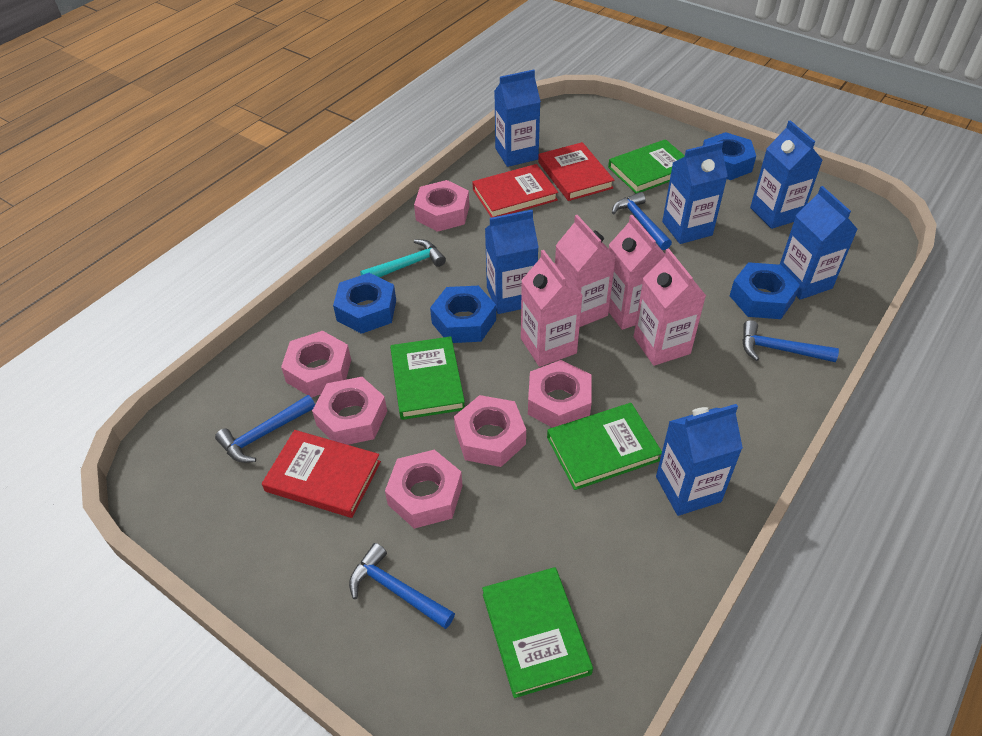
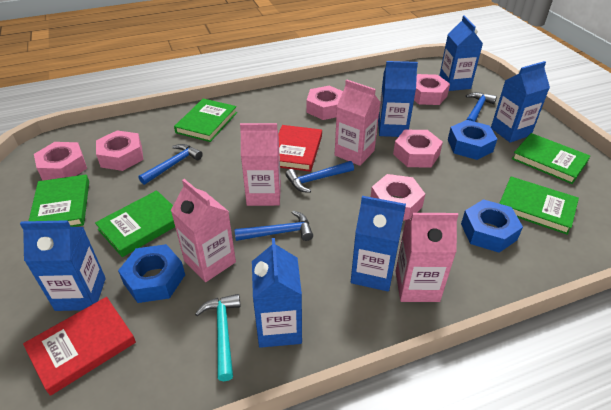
blue nut: [333,273,396,334] [430,286,496,343] [703,132,756,180] [730,262,800,319] = 4 -> [118,244,185,303] [448,120,497,160] [461,199,523,253] = 3
green book: [390,336,465,420] [482,567,593,698] [547,403,662,490] [608,139,685,193] = 4 -> [29,175,89,227] [95,190,175,257] [174,99,237,142] [499,177,579,235] [512,133,590,184] = 5
red book: [262,430,381,518] [472,164,558,218] [538,142,614,201] = 3 -> [23,297,136,396] [278,125,322,172] = 2

